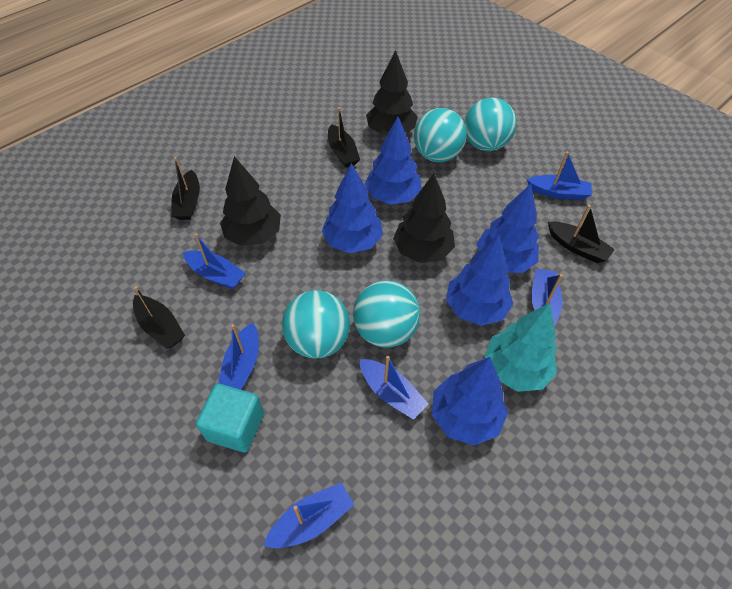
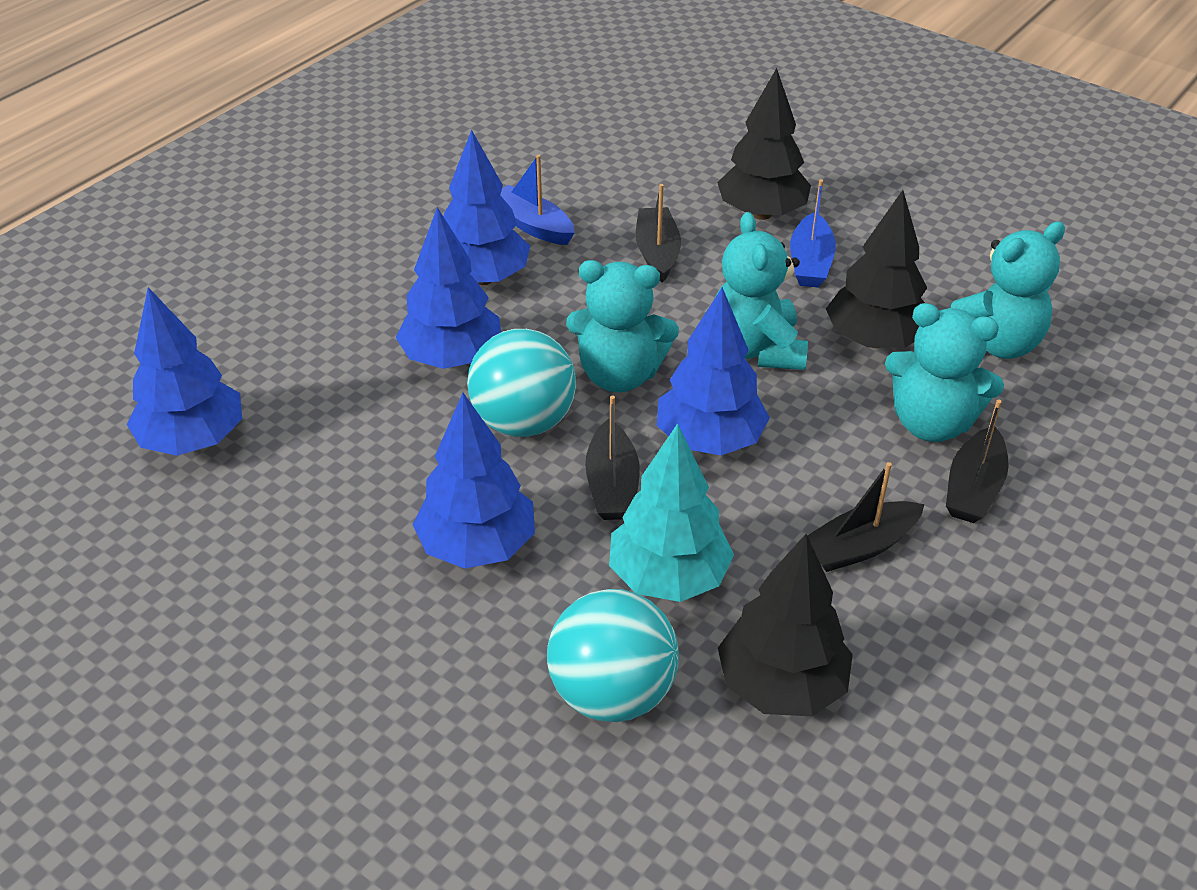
blue boat: [183,233,246,289] [218,323,259,390] [264,482,354,548] [360,356,428,420] [527,151,592,200] [531,269,563,326] = 6 -> [500,155,575,245] [790,179,836,287] = 2
turquoise ball: [282,290,350,358] [353,280,420,348] [414,108,467,162] [464,98,517,151] = 4 -> [467,329,576,437] [547,589,679,722] = 2
turquoise cube: [196,384,264,452] = 1 -> none = 0
turquoise teddy bear: none = 0 -> [566,260,679,392] [715,212,808,370] [885,303,1004,442] [948,221,1065,359] = 4

